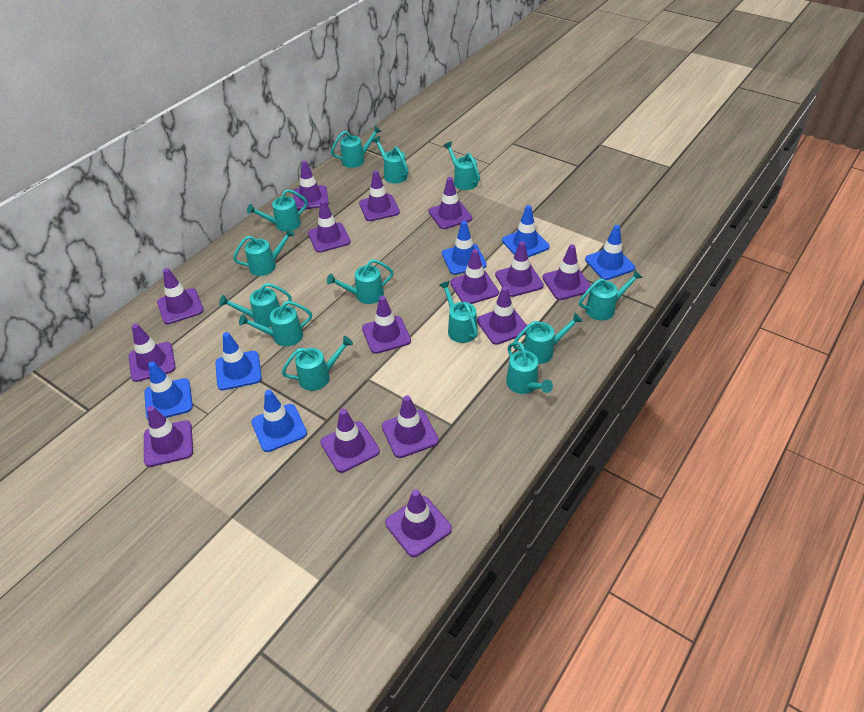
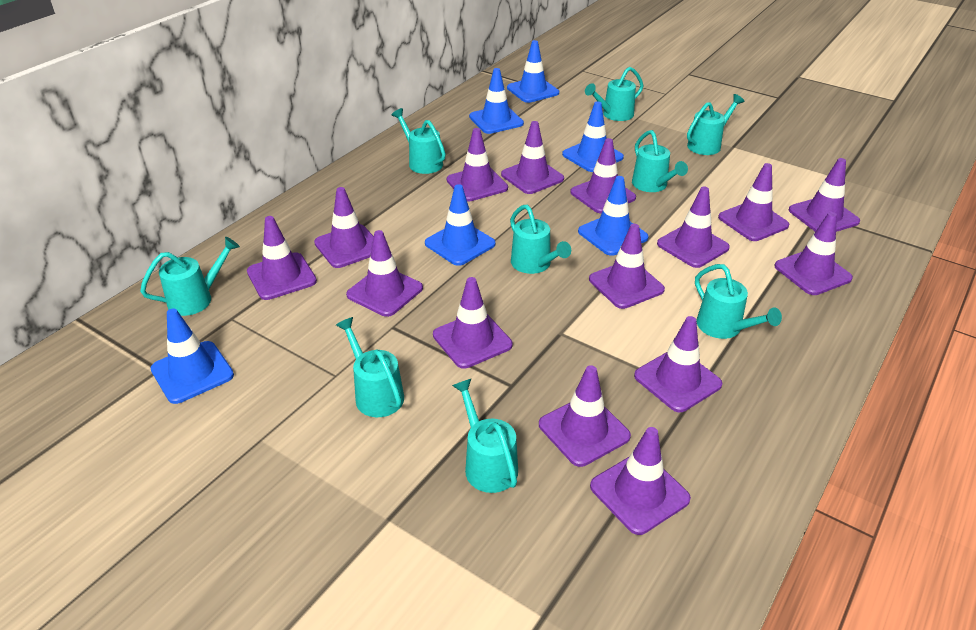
turquoise watering can: [219,283,292,328] [233,228,295,276] [239,301,312,346] [247,189,308,232] [282,336,353,391] [327,259,393,304] [331,126,382,168] [372,136,408,184] [439,281,478,343] [444,141,480,190] [506,342,553,394] [513,313,583,364] [579,270,643,321] = 13 -> [140,237,240,316] [336,317,404,417] [392,108,446,174] [452,379,518,493] [510,205,571,274] [585,67,644,121] [632,130,688,192] [687,94,744,155] [695,264,782,339] = 9

